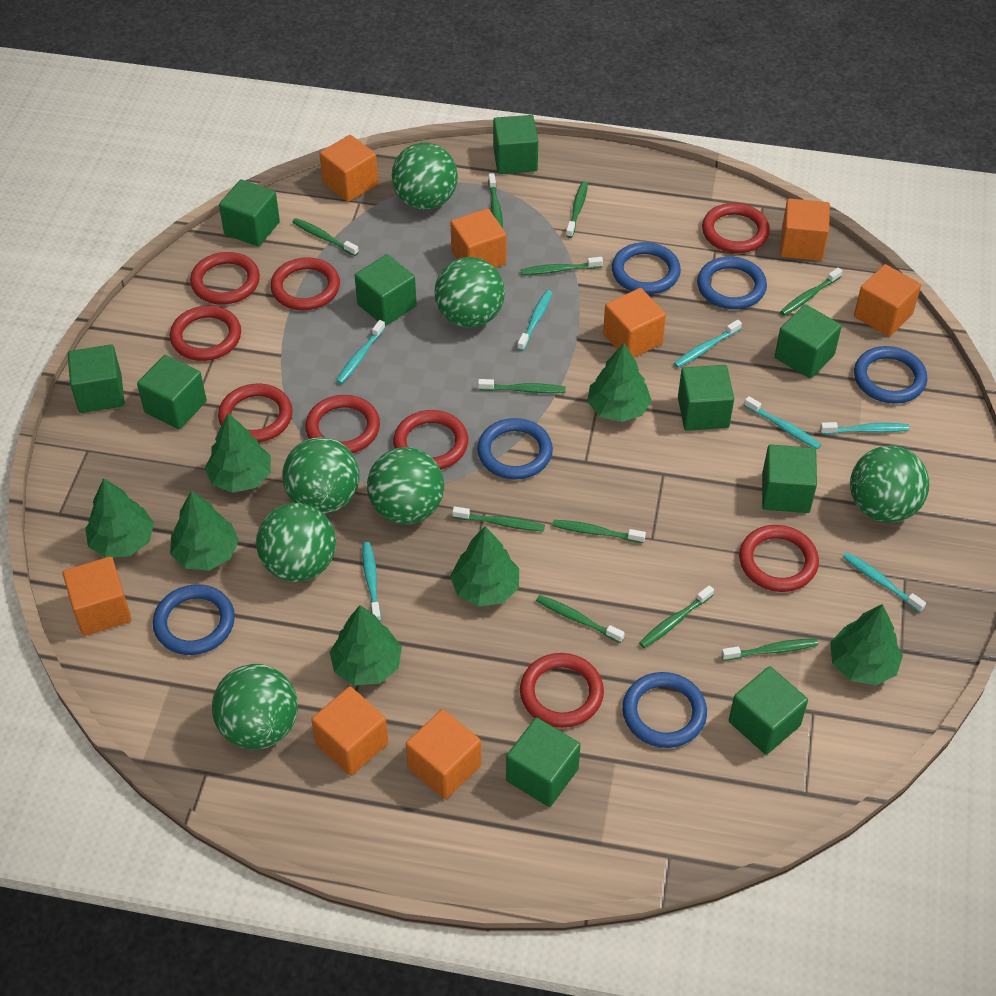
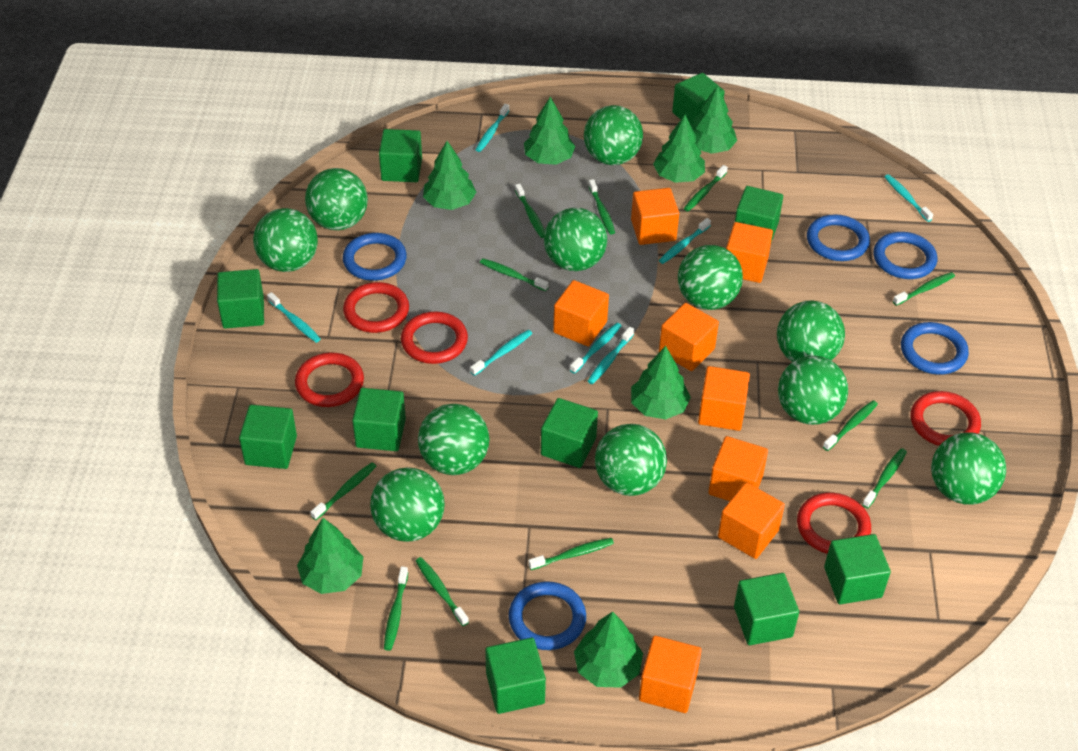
blue ring: [153,584,235,655] [477,418,553,480] [612,242,681,294] [622,672,707,748] [697,257,767,309] [854,346,928,404] = 6 -> [343,233,407,281] [509,581,586,650] [807,214,870,261] [873,232,937,279] [901,322,969,375] = 5
green ball: [212,664,298,750] [256,503,336,582] [282,437,360,514] [367,447,444,524] [392,142,458,210] [434,257,505,328] [850,446,929,523] = 7 -> [253,208,318,272] [305,168,368,230] [370,467,445,542] [418,404,489,475] [544,208,607,271] [584,105,643,165] [595,424,667,496] [678,245,743,310] [777,300,845,362] [778,356,848,425] [931,432,1006,505] = 11
red ring: [170,306,241,361] [190,252,260,304] [218,384,293,443] [270,257,340,310] [305,395,380,453] [393,410,468,469] [520,653,604,728] [702,203,770,253] [739,525,819,592] = 9 -> [295,352,364,407] [343,282,409,333] [401,311,468,364] [797,492,871,554] [911,391,981,446] = 5

